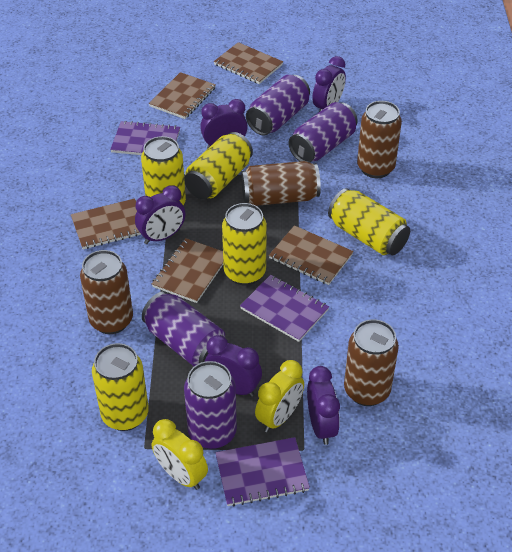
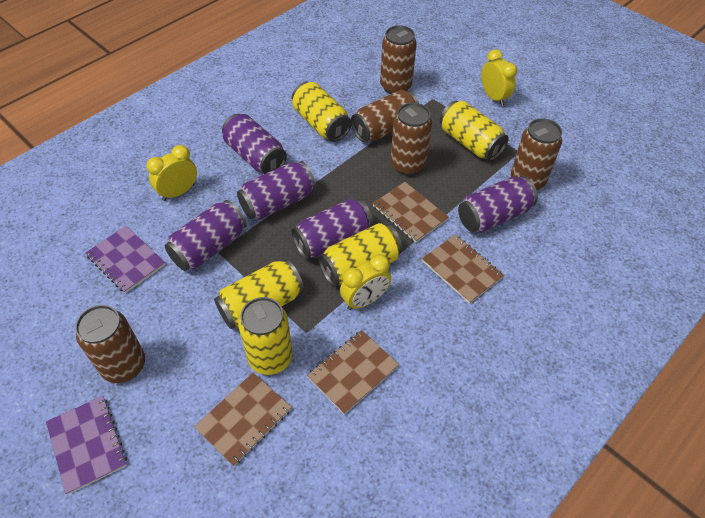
brown can: [80,250,133,334] [241,161,321,206] [344,319,399,406] [357,101,402,178] = 4 -> [75,305,145,383] [351,90,419,142] [380,25,417,94] [390,103,432,176] [511,118,562,190] = 5
brown notebook: [71,198,141,249] [149,72,216,119] [152,238,223,303] [214,42,283,84] [269,225,354,285] = 5 -> [194,373,292,466] [307,330,399,415] [373,182,449,242] [422,234,504,304] = 4
purple can: [142,291,228,366] [184,361,237,449] [246,75,310,135] [289,102,358,163] = 4 -> [165,200,247,271] [222,114,287,174] [237,161,316,220] [291,198,373,260] [458,176,538,233] = 5
purple clock: [135,185,185,244] [200,99,248,149] [205,335,262,397] [307,366,340,445] [312,56,346,112] = 5 -> none = 0
purple notebook: [110,121,180,155] [215,437,310,507] [240,275,329,342] = 3 -> [46,396,127,494] [85,226,166,293] = 2
yellow clock: [152,419,208,490] [255,360,304,432] = 2 -> [147,145,197,201] [340,254,391,310] [481,49,517,106] = 3

